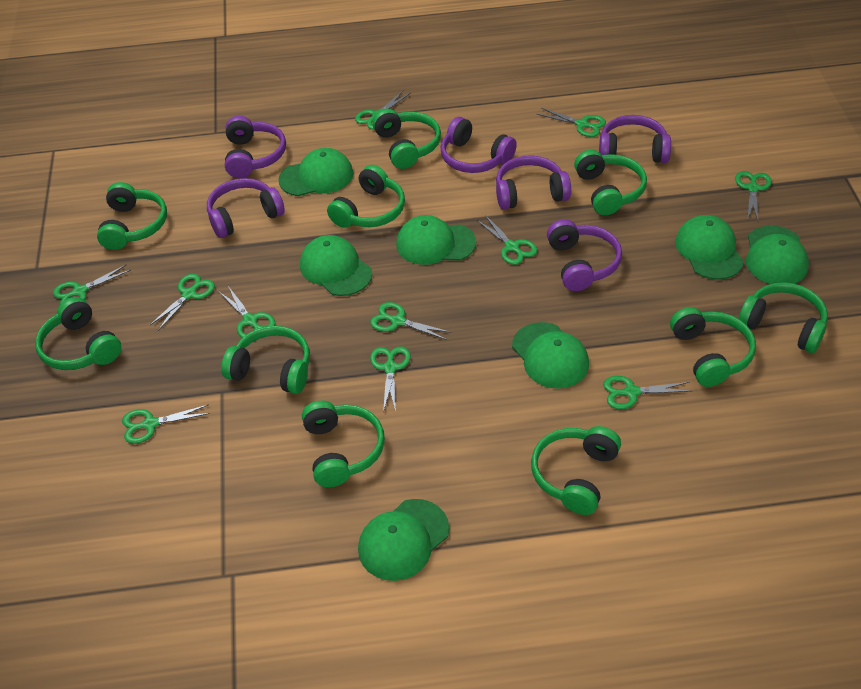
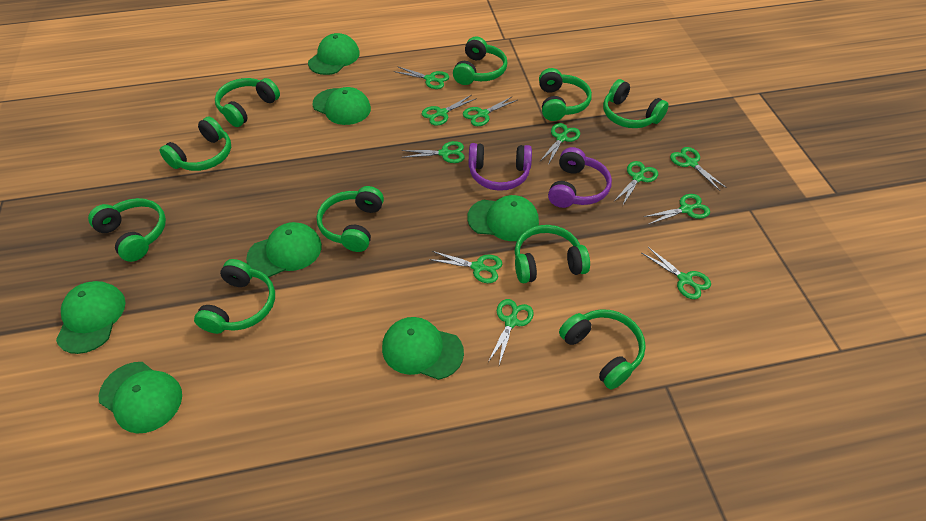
purple headphones: [207,178,285,238] [225,116,286,178] [441,117,517,173] [496,155,571,210] [547,219,622,291] [599,115,671,163] = 6 -> [469,143,532,191] [548,147,612,208] = 2

